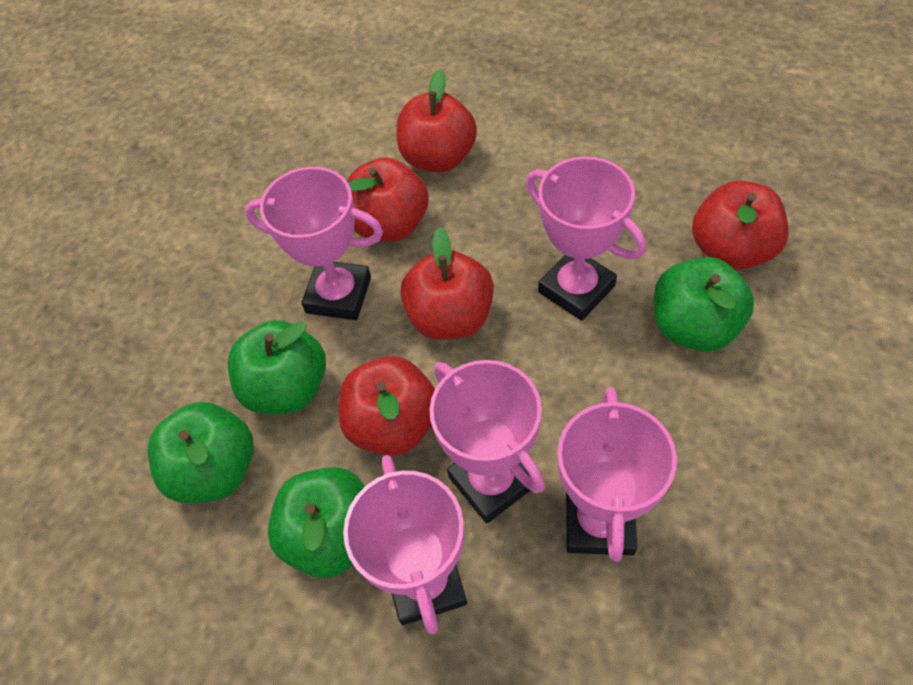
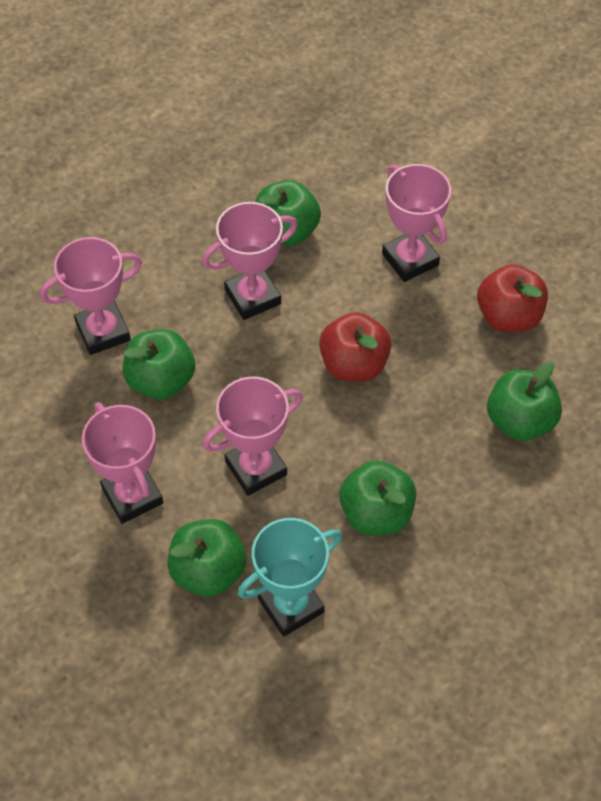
green apple: [148,402,254,503] [228,320,326,414] [268,467,365,578] [654,257,754,351] = 4 -> [123,329,195,399] [168,519,247,597] [255,180,321,246] [339,460,416,535] [487,361,562,441] = 5
red apple: [338,356,435,456] [347,157,429,242] [396,69,477,172] [400,228,494,340] [692,180,789,270] = 5 -> [319,312,391,382] [477,264,548,332] = 2
turquoise trophy: none = 0 -> [238,518,342,637] = 1

